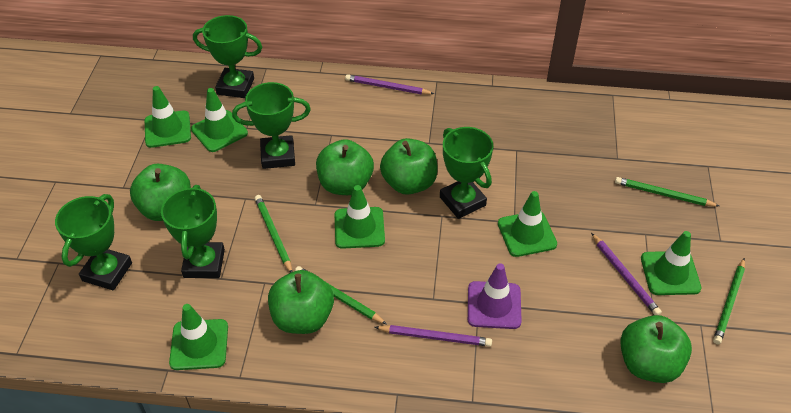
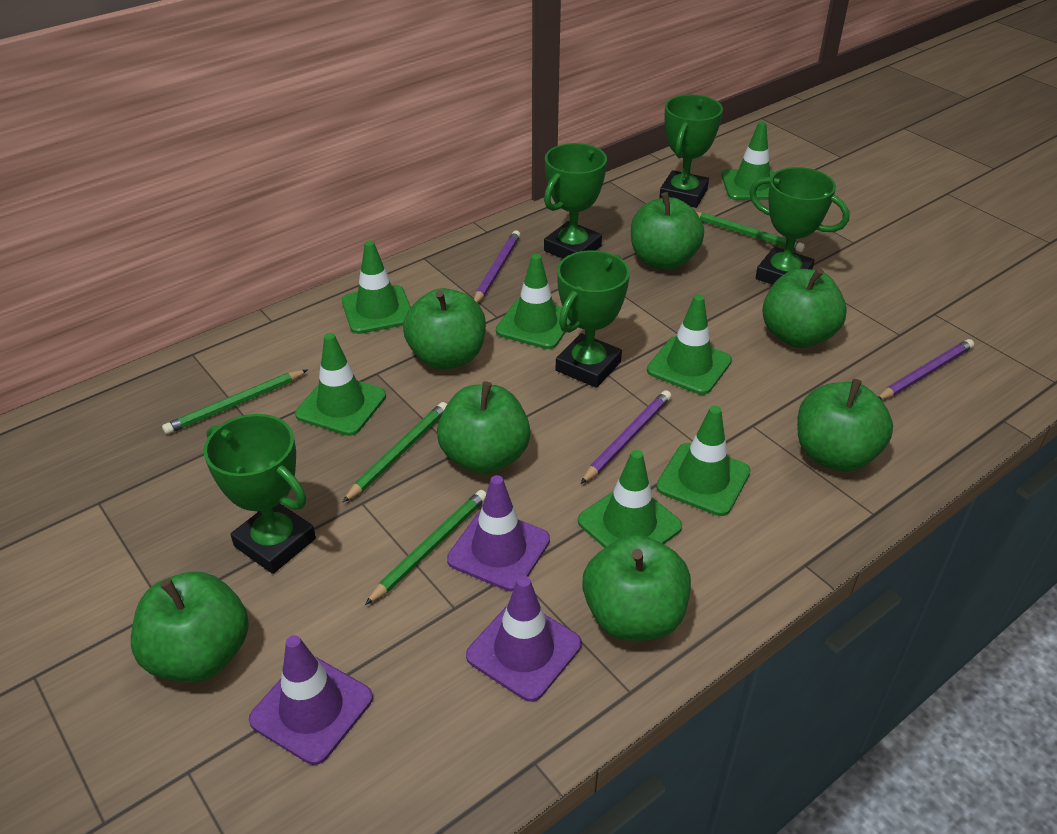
green apple: [130,164,191,221] [268,270,334,334] [316,139,374,195] [380,138,438,195] [620,315,692,383] = 5 -> [131,572,249,682] [403,288,486,369] [437,381,531,474] [582,535,691,641] [631,192,704,270] [762,268,847,348] [797,379,893,472] = 7
green traffic cone: [145,86,191,148] [169,304,228,370] [191,88,248,152] [335,185,385,249] [498,191,557,257] [641,231,702,295] = 6 -> [295,333,386,436] [342,241,411,334] [496,254,572,349] [578,450,682,548] [647,294,732,395] [656,406,750,516] [721,121,775,200] = 7
purple traffic cone: [468,263,522,329] = 1 -> [249,635,373,765] [447,475,550,592] [466,576,581,702] = 3

